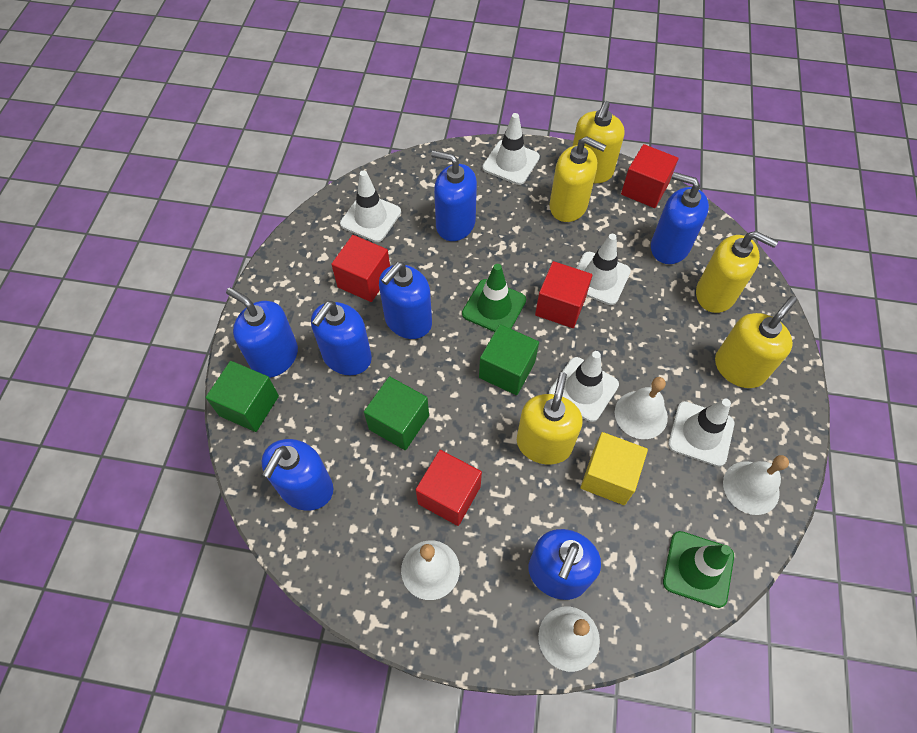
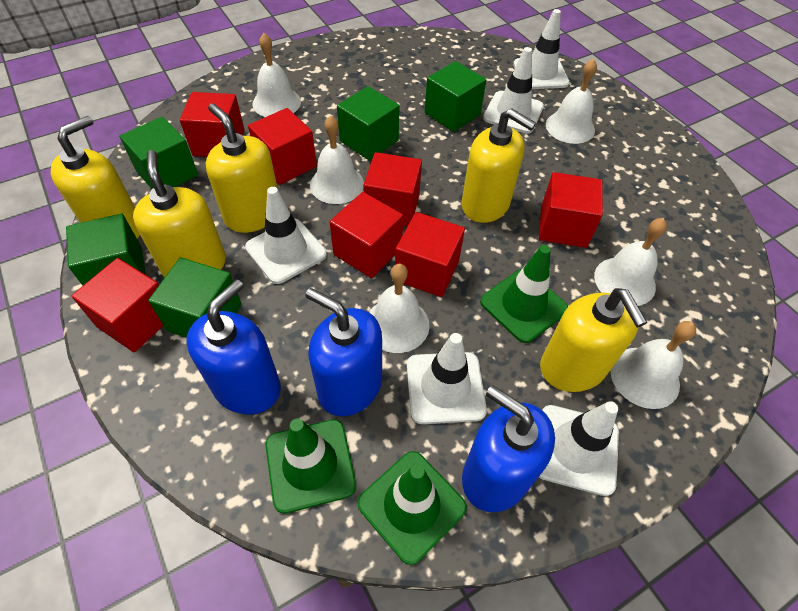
blue soap dispenser: [226,287,298,378] [262,439,334,511] [311,301,372,375] [379,262,432,339] [431,150,477,241] [529,529,601,600] [651,172,709,264] = 7 -> [186,279,281,415] [305,288,382,416] [462,385,555,512] = 3
green cube: [206,361,279,432] [364,376,429,450] [479,324,539,395] = 3 -> [66,214,146,285] [119,117,198,189] [148,257,242,338] [337,86,400,161] [425,61,486,132] = 5
green traffic cone: [462,264,526,332] [663,531,734,608] = 2 -> [265,418,356,514] [358,451,467,565] [480,245,568,343] = 3
red cube: [331,235,390,302] [416,450,482,526] [535,261,592,328] [621,144,678,208] = 4 -> [72,258,163,352] [180,92,245,157] [248,108,317,185] [330,192,403,278] [364,152,422,227] [395,212,465,297] [539,172,603,248] = 7
white bell: [401,540,460,600] [538,607,600,672] [615,377,668,439] [723,455,789,515] = 4 -> [253,33,301,117] [310,115,364,204] [369,264,430,353] [546,59,597,144] [594,218,667,306] [611,321,696,409] = 6
yellow cube: [580,432,648,505] = 1 -> none = 0

